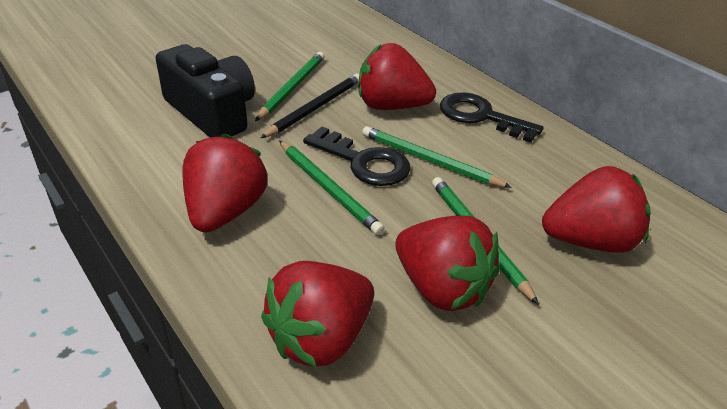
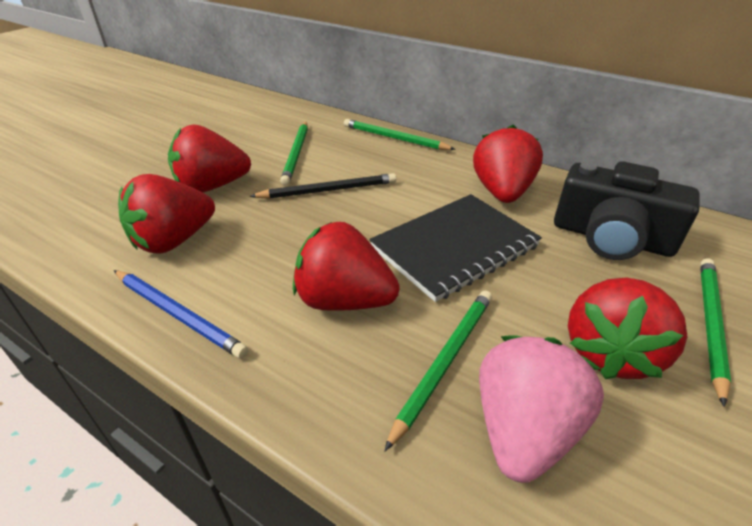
black key: [303,126,410,186] [440,92,543,143] = 2 -> none = 0
black notebook: none = 0 -> [369,194,542,302] = 1
blue pencil: none = 0 -> [114,270,248,359] = 1
pink strawberry: none = 0 -> [479,335,604,483] = 1

